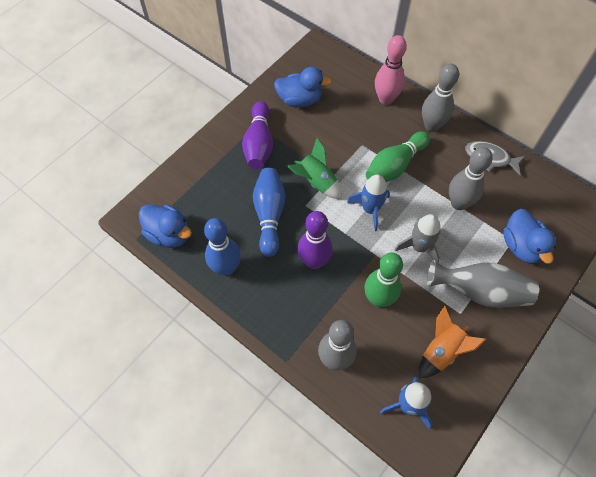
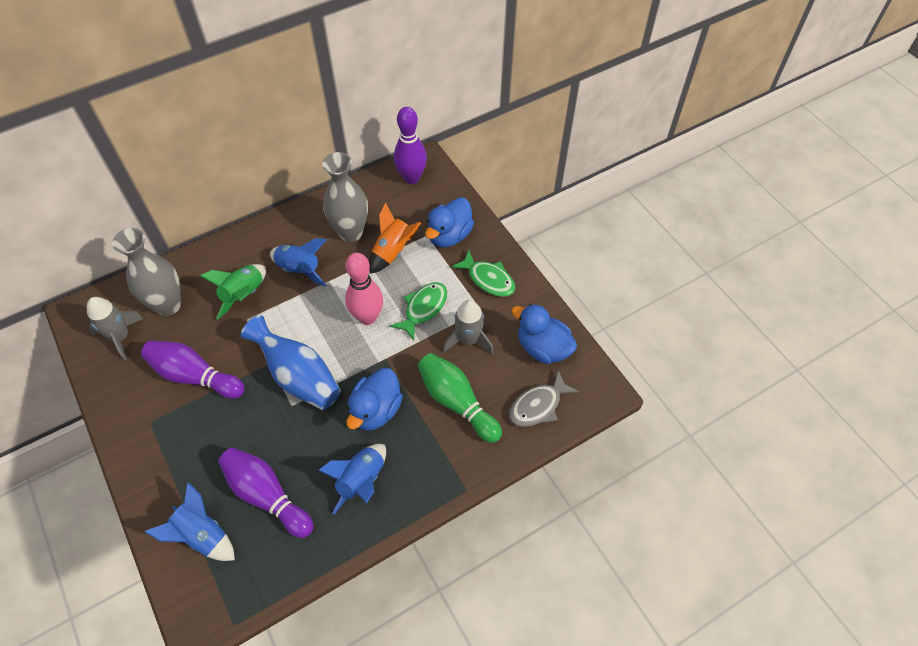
blue bowling pin: [204,218,241,276] [253,168,285,257] = 2 -> none = 0
blue rocket: [347,175,390,231] [380,377,432,429] = 2 -> [145,482,235,561] [270,238,327,287] [318,444,386,514] = 3
blue vase: none = 0 -> [241,315,341,410] = 1
green bowling pin: [364,252,403,307] [366,131,430,182] = 2 -> [418,353,502,443] = 1
green fish: none = 0 -> [390,282,447,340] [451,250,515,297] = 2
grey bowling pin: [318,320,357,371] [422,64,459,132] [449,147,493,210] = 3 -> none = 0
grey rocket: [394,214,441,263] = 1 -> [87,297,143,361] [443,300,494,354] = 2
grey vase: [427,260,539,308] = 1 -> [112,228,181,316] [322,152,368,242] = 2
purple bowling pin: [242,101,273,169] [297,211,333,269] = 2 -> [141,340,245,399] [218,447,314,538] [394,107,427,184] = 3

